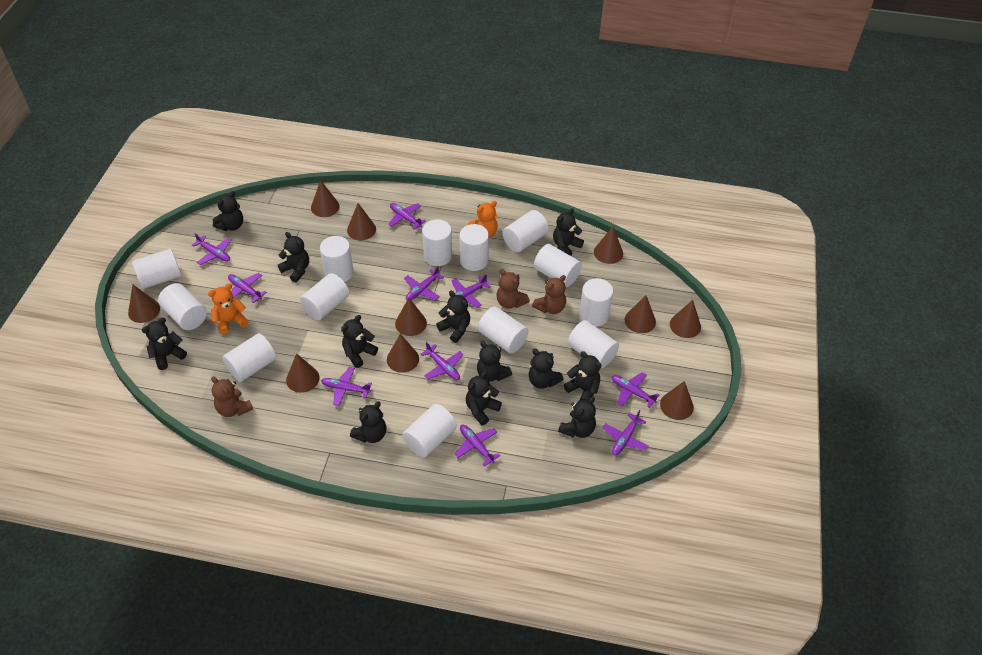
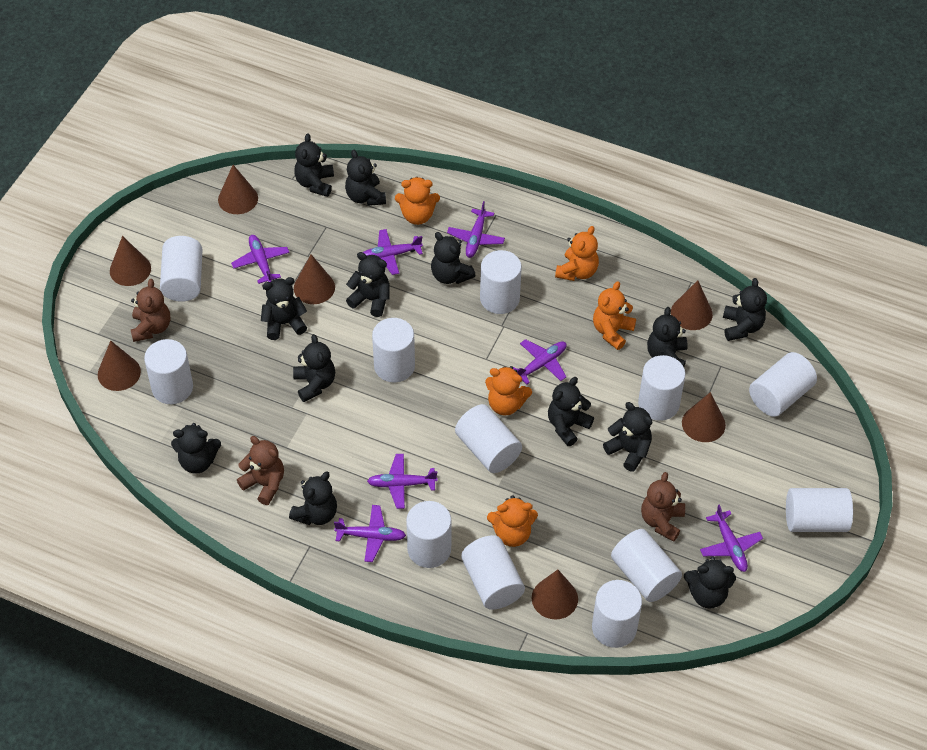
black teddy bear: [142,317,187,370] [213,191,243,231] [278,232,309,283] [341,315,378,368] [350,401,386,443] [436,291,470,343] [466,371,502,425] [477,341,512,382] [529,349,564,389] [553,208,584,256] [558,397,596,438] [564,351,602,401] = 12 -> [171,423,221,474] [261,277,307,340] [289,471,337,525] [293,334,335,402] [294,133,334,197] [345,150,386,206] [346,252,390,317] [431,232,476,284] [548,377,594,446] [603,402,652,472] [647,307,688,367] [684,556,736,609] [723,278,767,341] = 13
brown cone: [128,284,160,323] [286,353,319,393] [311,180,340,217] [347,203,376,240] [387,334,419,373] [395,298,427,336] [594,226,623,264] [625,295,656,333] [660,381,694,420] [670,300,701,338] = 10 -> [98,341,141,391] [110,236,151,286] [218,165,258,214] [294,254,335,304] [532,570,578,619] [671,280,713,330] [682,392,726,442] = 7
orange teddy bear: [208,284,249,334] [468,201,498,238] = 2 -> [395,177,440,225] [485,366,532,416] [487,495,538,547] [555,226,599,281] [593,281,636,350] = 5
purple plane: [192,233,231,265] [228,273,267,303] [321,367,372,406] [388,203,426,230] [404,266,444,300] [421,342,463,380] [448,274,491,308] [454,425,500,467] [602,410,649,455] [612,372,659,408] = 10 -> [231,235,289,284] [334,505,406,562] [363,229,423,275] [367,454,437,509] [447,201,505,258] [513,339,567,385] [700,504,763,572] = 7
white cylinder: [132,249,181,289] [158,283,207,330] [223,333,276,382] [300,273,349,320] [320,236,354,282] [402,404,457,458] [422,219,452,266] [460,224,489,271] [478,306,529,354] [503,210,549,252] [534,244,582,287] [568,320,619,368] [579,278,613,327] = 13 -> [144,339,193,404] [160,236,202,302] [372,318,415,382] [406,501,451,568] [455,404,522,473] [461,535,525,610] [480,250,522,314] [592,580,642,648] [611,529,682,602] [638,355,686,421] [749,352,817,417] [786,488,853,532] = 12

